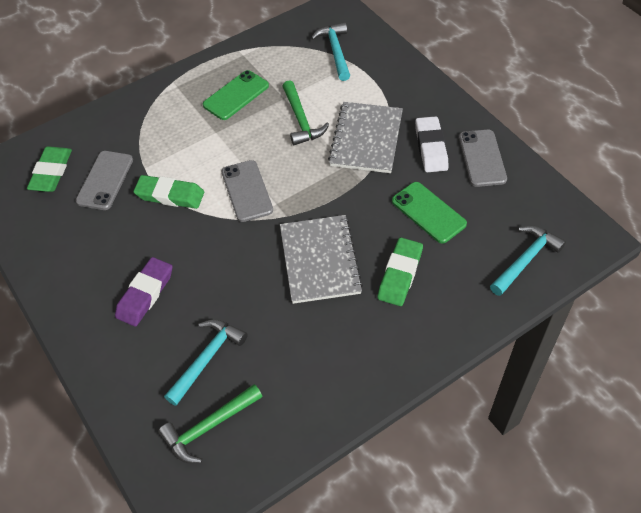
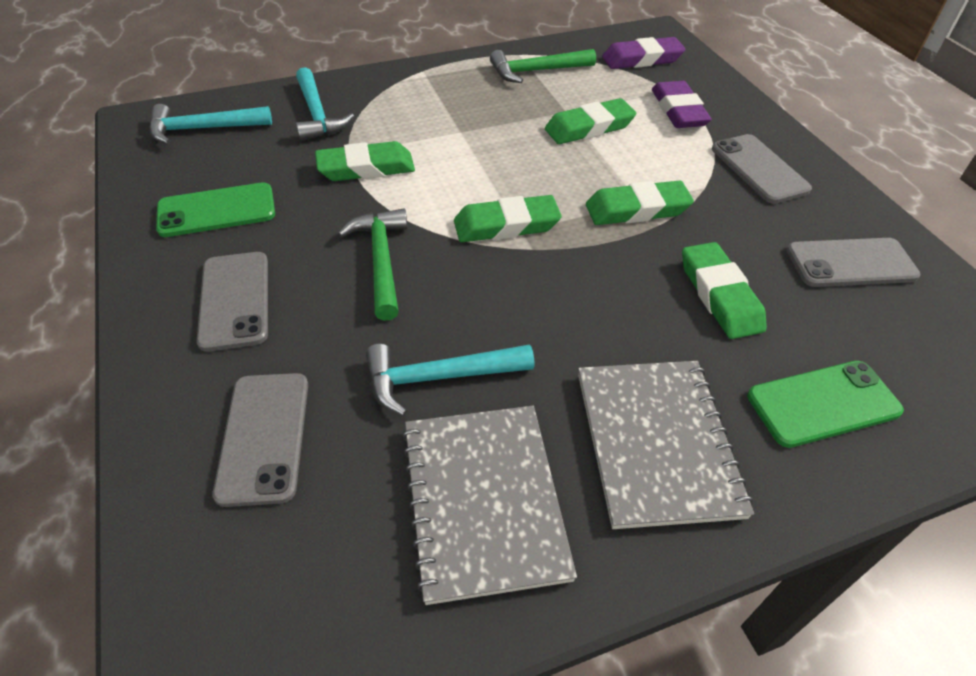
green eraser: [27,146,72,192] [133,175,204,209] [378,238,423,306] = 3 -> [315,141,415,181] [454,195,562,242] [545,98,636,144] [586,180,694,225] [682,242,767,339] = 5
grey phone: [75,151,133,210] [222,160,273,222] [459,130,507,187] = 3 -> [197,252,268,352] [212,373,308,507] [712,134,812,204] [787,238,920,287] = 4
purple eraser: [115,257,172,327] = 1 -> [602,37,685,69] [652,81,712,128] = 2
white eraser: [415,116,449,172] = 1 -> none = 0

